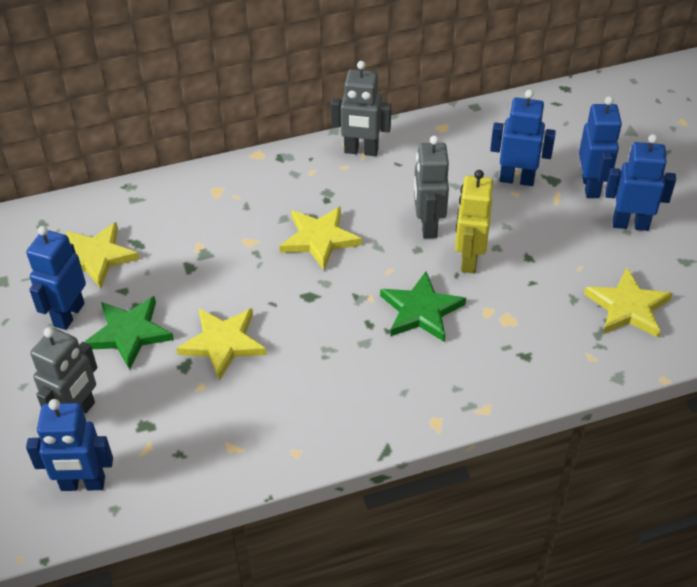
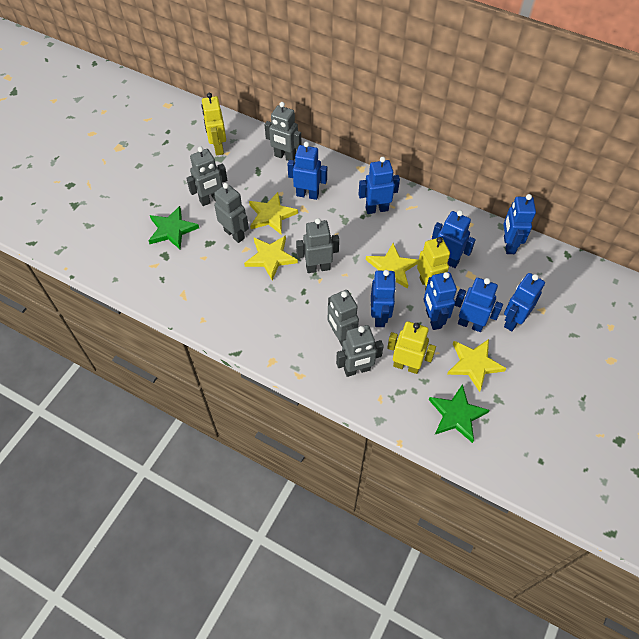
blue robot: [26,226,86,330] [26,399,113,491] [490,90,556,186] [579,96,622,198] [605,134,676,231] = 5 -> [288,141,327,200] [359,157,400,214] [371,270,396,327] [424,272,457,330] [432,210,476,268] [454,278,503,332] [503,194,536,254] [504,273,545,331] = 8
grey robot: [30,327,97,413] [331,61,391,156] [414,136,449,238] = 3 -> [186,146,227,206] [214,183,249,243] [265,102,302,161] [296,218,339,273] [328,290,359,346] [336,325,384,377] = 6
yellow robot: [455,170,493,273] = 1 -> [202,93,226,155] [387,321,436,374] [417,237,450,291] = 3

